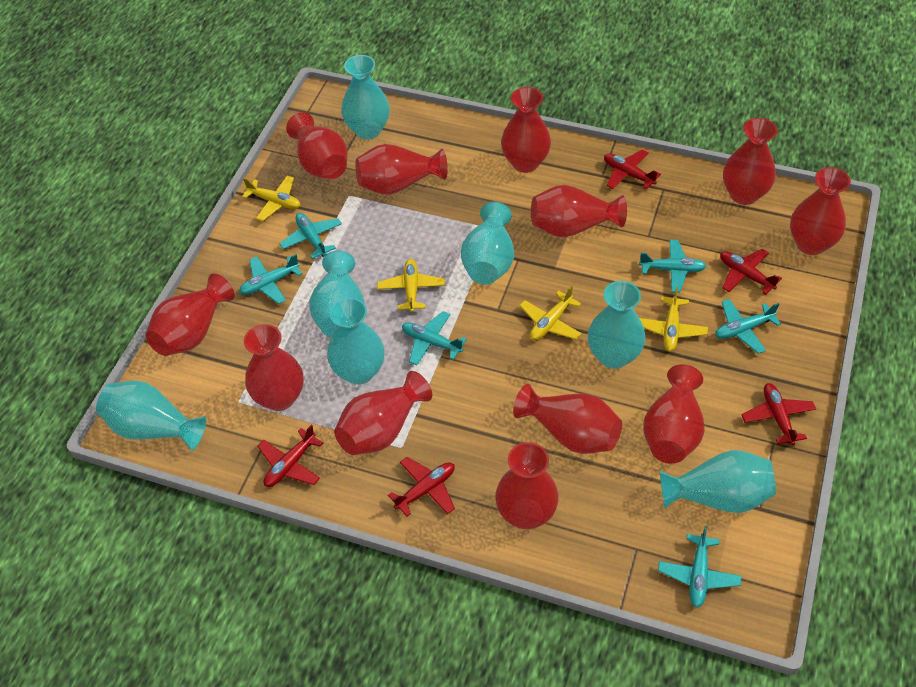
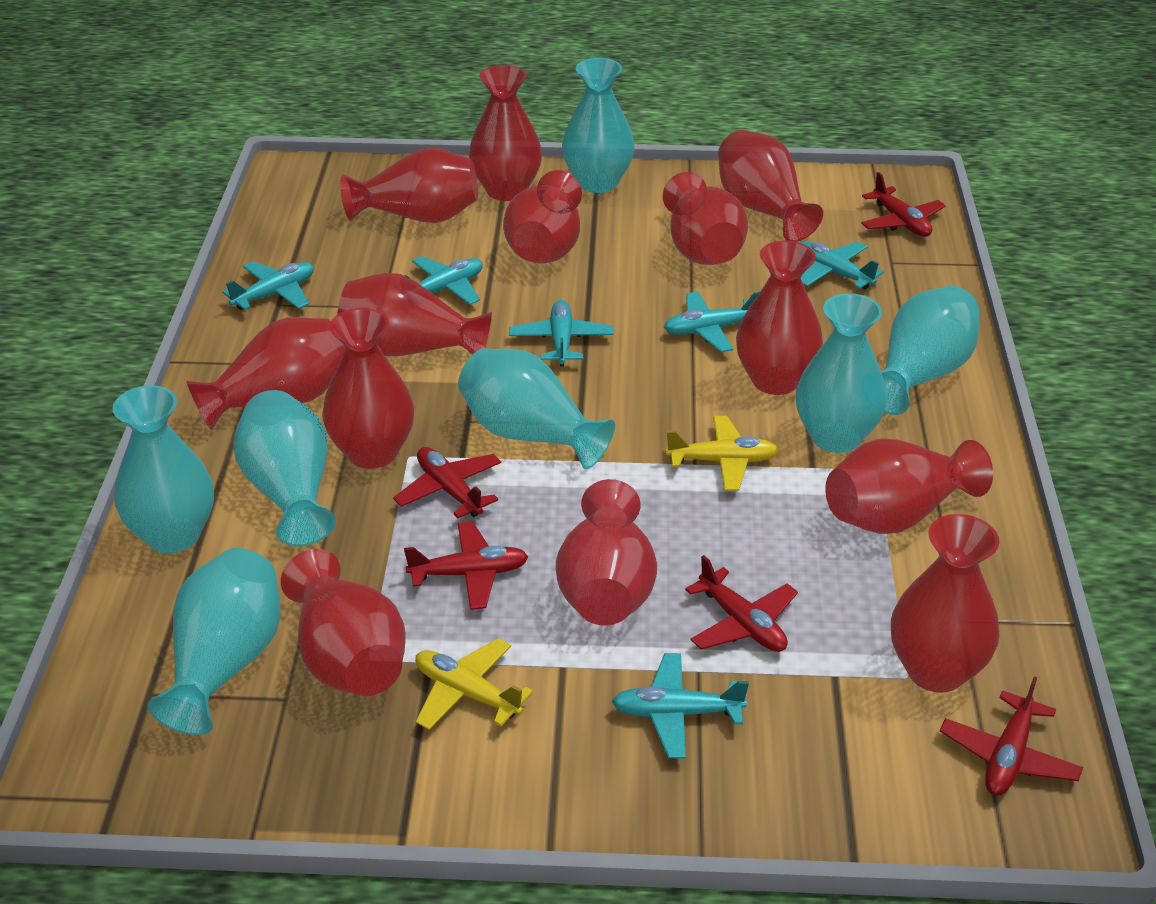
red vase: [146,274,235,356] [244,324,303,411] [286,112,348,179] [334,371,432,455] [355,144,448,195] [495,442,559,529] [501,87,551,173] [513,384,622,454] [531,185,627,237] [643,364,705,464] [723,118,778,205] [790,167,851,255] = 12 -> [186,317,345,430] [281,549,406,696] [322,308,414,469] [337,273,492,356] [340,148,478,223] [469,65,542,201] [503,170,582,263] [556,479,657,626] [663,172,748,265] [718,130,823,242] [736,241,823,395] [825,438,993,534] [891,514,1000,693] = 13
yellow plane: [242,176,301,221] [377,259,445,312] [520,286,581,341] [639,287,708,352] = 4 -> [415,638,533,730] [666,416,779,491] = 2

